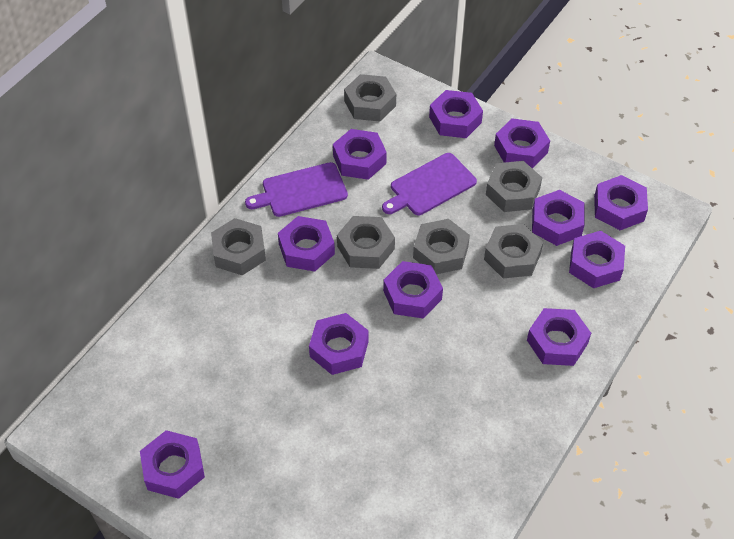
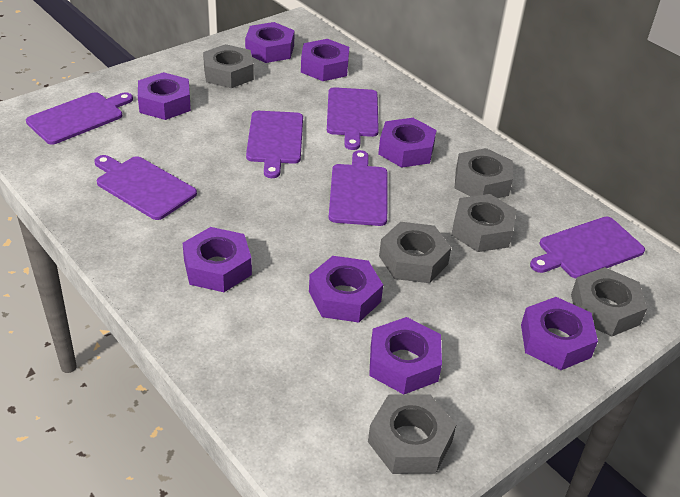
purple cutting board: [245,162,348,217] [382,153,477,215] = 2 -> [26,92,133,145] [94,155,197,220] [246,111,303,178] [327,87,379,150] [329,150,387,226] [530,216,645,278] = 6
purple nut: [140,430,205,499] [278,216,335,272] [309,313,369,375] [333,129,387,180] [383,261,443,319] [429,90,483,138] [494,118,550,168] [527,308,591,366] [532,190,585,246] [569,231,625,288] [594,175,648,230] = 11 -> [138,72,191,120] [183,227,252,292] [245,22,295,63] [301,39,349,81] [309,256,383,322] [369,317,442,394] [378,118,436,168] [521,297,598,370] = 8

